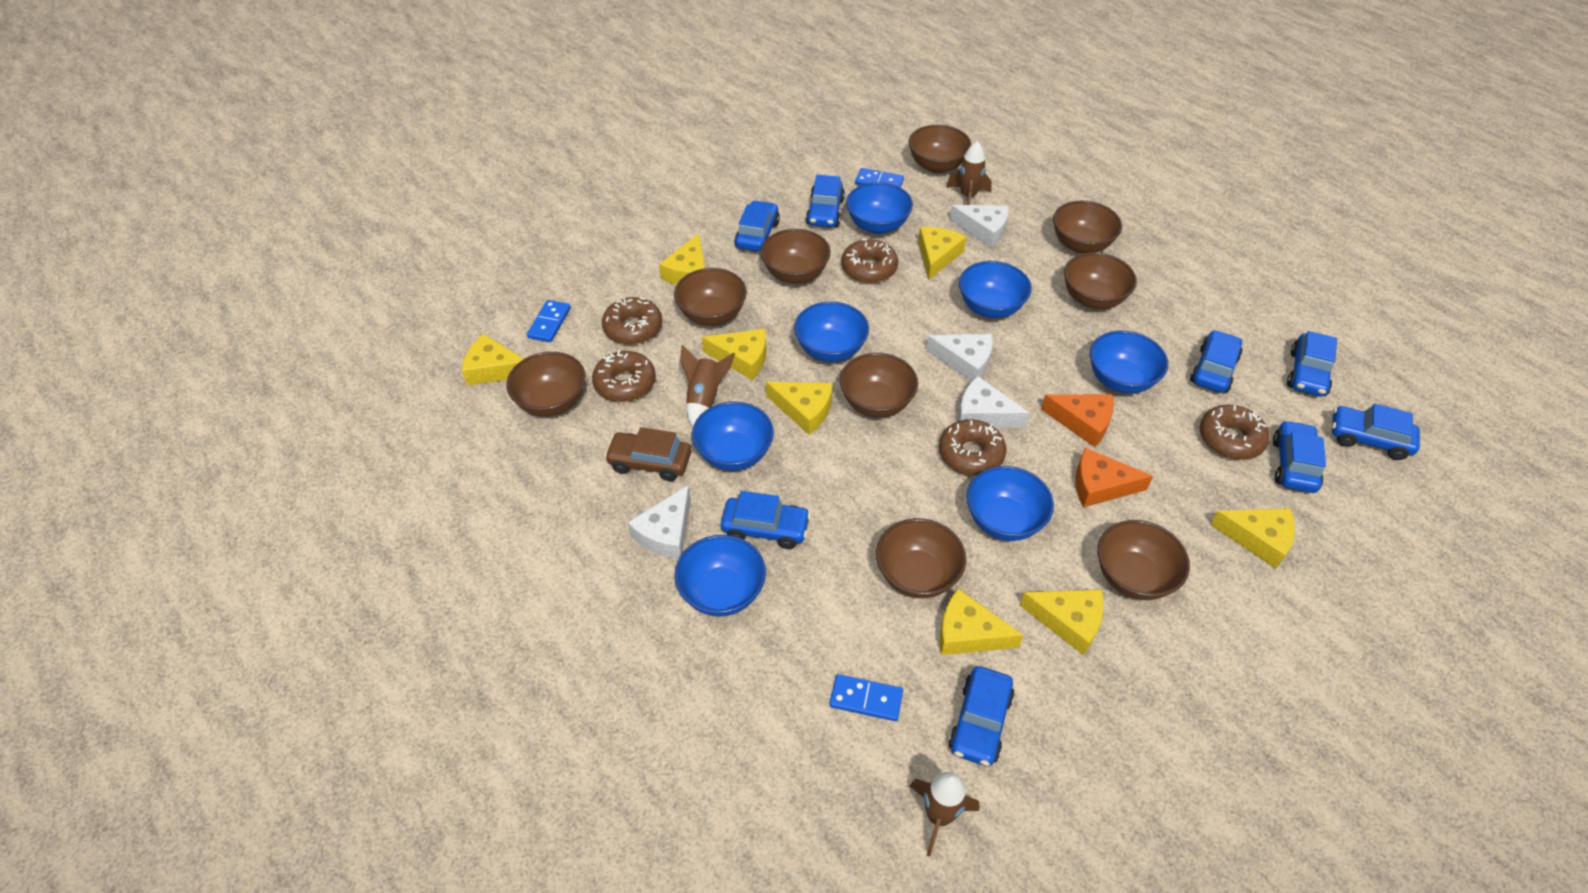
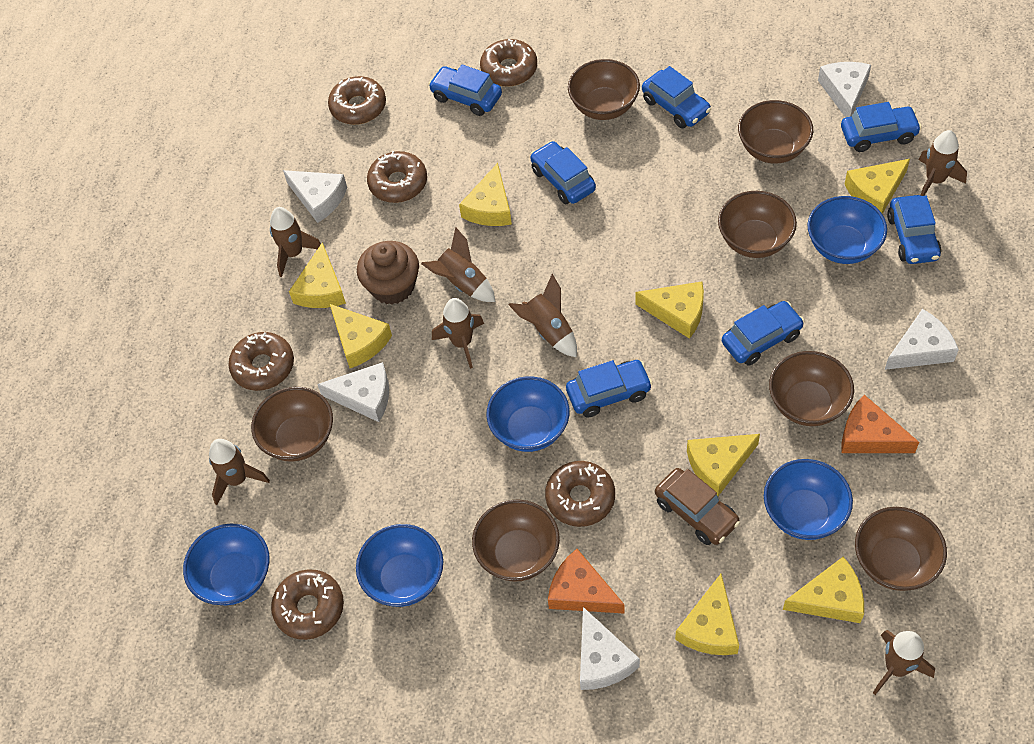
blue bowl: [675,535,766,617] [692,402,774,471] [794,301,869,362] [846,182,913,234] [959,261,1032,318] [967,466,1054,541] [1090,331,1168,394] = 7 -> [183,523,269,605] [356,524,443,607] [486,376,570,452] [764,459,853,540] [808,196,887,264] = 5
blue car: [721,491,811,549] [734,200,780,252] [806,175,845,227] [948,666,1015,766] [1190,330,1243,393] [1273,420,1326,493] [1287,331,1337,397] [1332,404,1420,460] = 8 -> [428,64,502,116] [530,141,596,204] [566,360,653,417] [642,66,711,129] [722,301,804,366] [841,102,922,152] [887,195,941,264] = 7
blue domino: [527,300,571,342] [830,674,903,721] [855,168,904,188] = 3 -> none = 0
brown bowl: [506,352,586,416] [674,268,747,326] [761,229,831,284] [840,353,918,418] [876,518,966,598] [909,125,971,173] [1053,201,1122,254] [1064,252,1137,309] [1098,520,1190,600] = 9 -> [251,387,333,462] [472,499,560,582] [568,59,640,120] [718,191,797,258] [738,100,813,164] [769,351,854,426] [855,507,947,591] = 7
brown cupcake: none = 0 -> [357,241,419,304] = 1
brown donut: [592,350,656,402] [602,297,662,345] [841,238,898,283] [939,419,1006,476] [1200,405,1269,460] = 5 -> [228,332,294,391] [271,569,344,640] [328,76,386,125] [367,151,427,203] [480,39,537,87] [545,461,615,527] = 6
brown rocket: [680,345,735,427] [910,772,980,857] [946,141,992,205] = 3 -> [209,439,270,505] [270,207,321,277] [421,227,495,302] [432,298,484,369] [508,274,577,357] [873,630,935,695] [919,130,967,196] = 7
white cheese: [628,485,691,559] [926,334,993,382] [950,205,1009,248] [958,376,1030,428] = 4 -> [283,170,347,223] [317,362,389,422] [580,607,640,690] [818,62,871,118] [885,309,959,370] = 5

